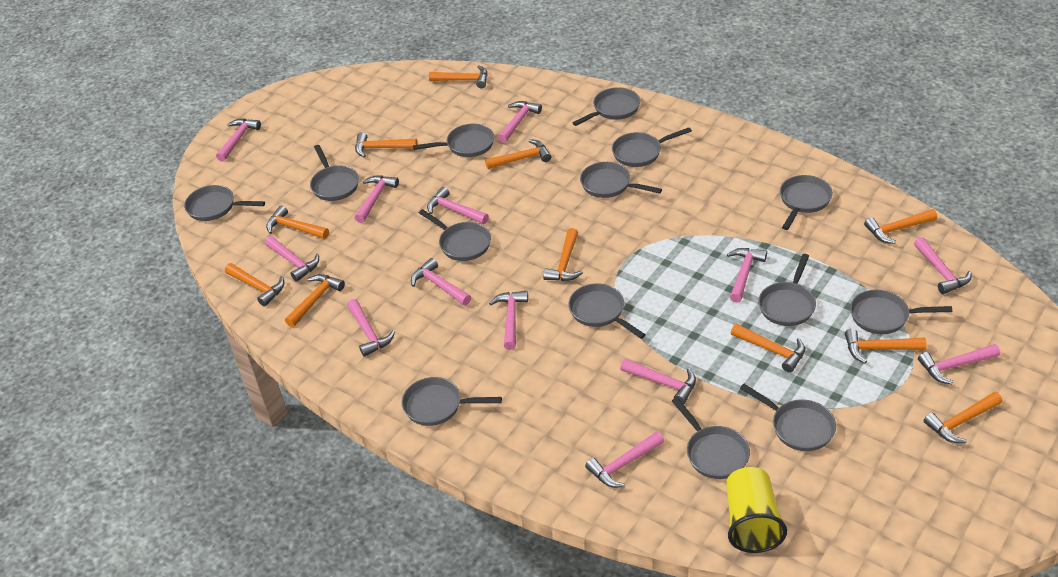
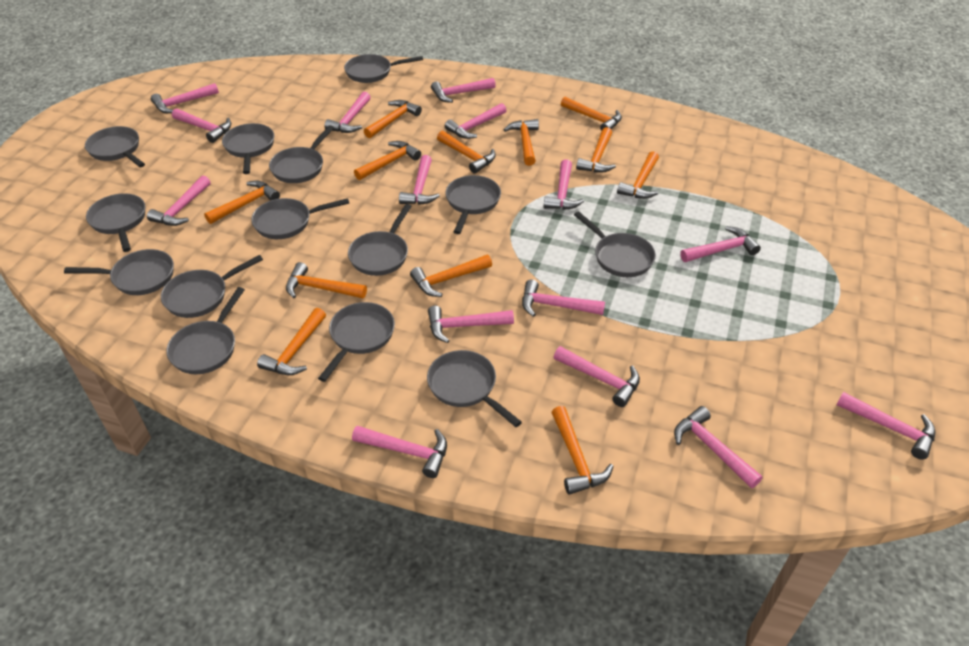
orange hammer: [225,263,284,306] [266,205,329,239] [285,274,345,327] [355,132,417,157] [429,65,488,88] [485,139,551,169] [543,228,583,281] [731,324,805,373] [845,328,927,363] [864,209,937,244] [923,392,1002,443] = 11 -> [204,181,280,224] [257,308,326,375] [286,262,367,298] [354,141,421,180] [364,100,422,138] [410,255,492,297] [437,131,496,174] [504,119,539,166] [551,406,614,495] [561,97,622,131] [576,127,616,173] [617,151,659,199] = 12
pink hammer: [216,119,261,162] [265,236,319,282] [347,299,395,357] [355,175,399,223] [411,258,471,305] [427,187,489,224] [489,291,528,350] [498,101,542,143] [585,431,664,488] [620,359,696,405] [727,248,767,303] [914,237,972,294] [918,344,1000,384] = 13 -> [147,176,211,226] [151,83,219,113] [172,108,231,143] [325,92,371,133] [352,426,447,478] [399,155,440,205] [428,306,514,343] [431,78,496,103] [445,103,507,139] [522,279,605,317] [544,159,584,210] [554,346,640,407] [674,406,763,488] [680,226,761,262] [837,392,935,460] = 15
yellow cup: [726,467,787,553] = 1 -> none = 0

